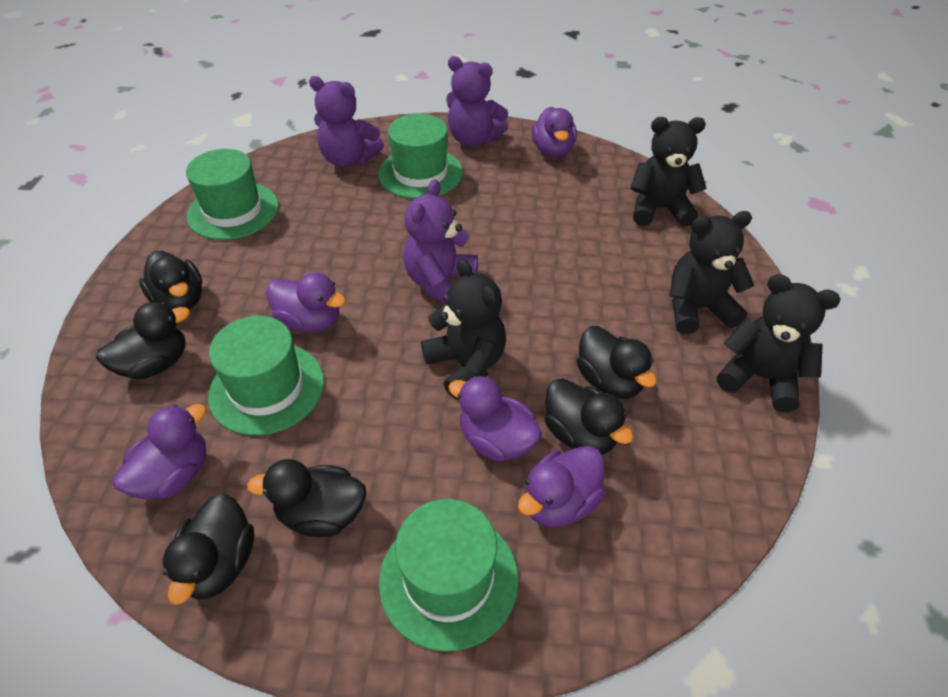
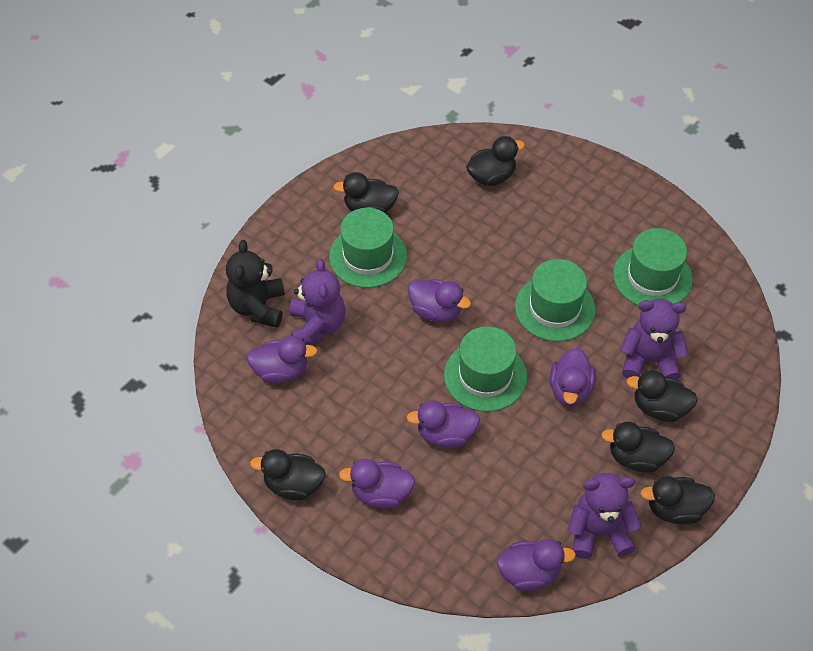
black teddy bear: [421,258,506,400] [630,117,707,227] [669,211,754,334] [717,274,840,412] = 4 -> [226,240,285,328] = 1
purple duck: [113,404,207,500] [266,273,346,332] [448,376,542,462] [518,446,605,527] [531,107,577,158] = 5 -> [247,336,317,384] [339,459,415,509] [407,400,480,448] [408,279,471,322] [496,539,576,591] [550,348,596,407] = 6

